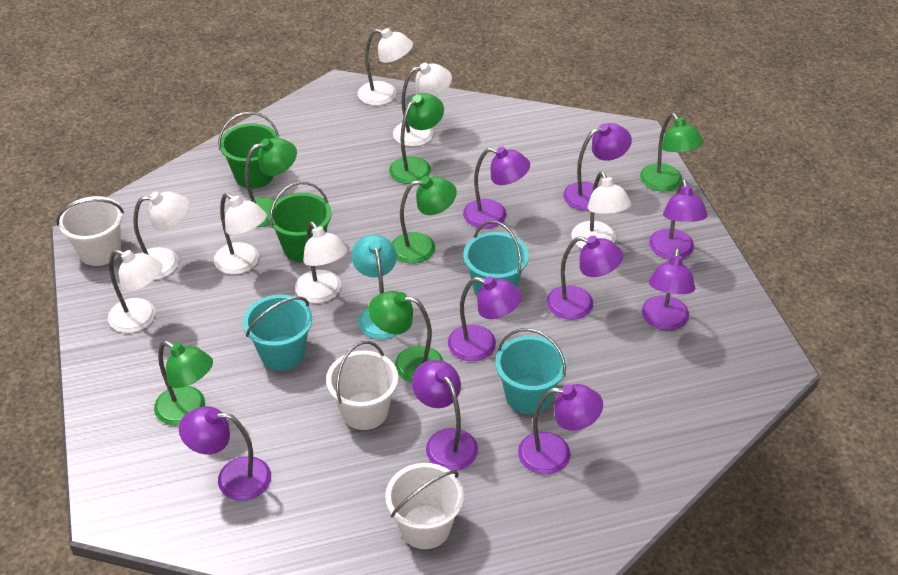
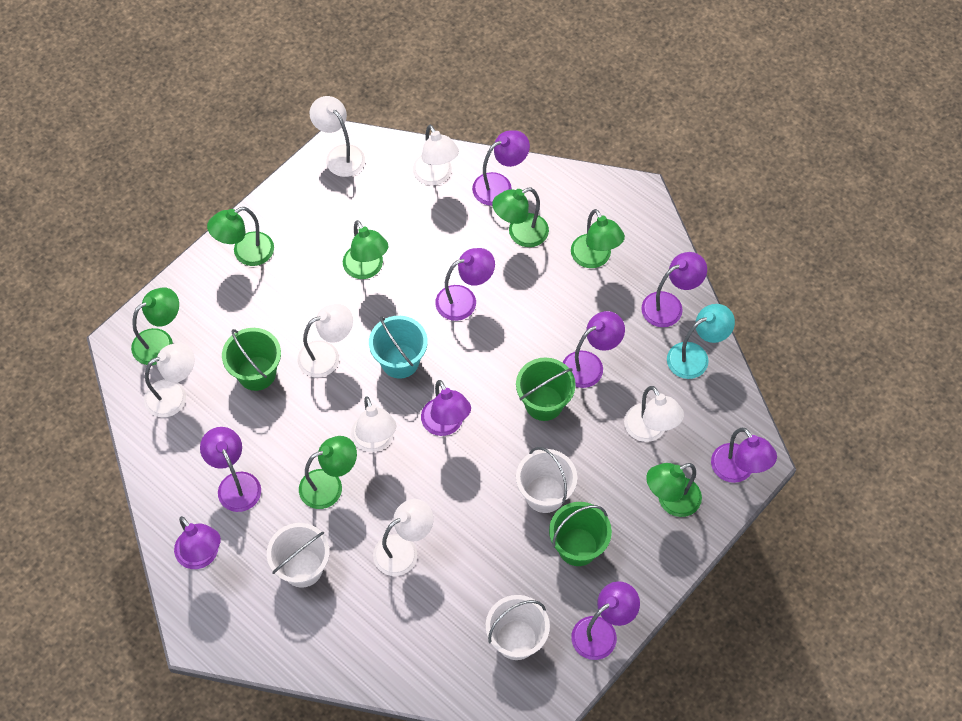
green bucket: [218,112,279,189] [268,182,332,262] = 2 -> [222,328,281,391] [516,358,576,421] [549,502,612,566] = 3
green lamp: [154,341,213,426] [245,138,297,227] [368,291,443,382] [389,93,444,184] [392,176,457,264] [640,113,704,192] = 6 -> [131,287,179,365] [207,207,274,266] [299,436,357,509] [343,220,389,279] [492,188,549,247] [571,209,625,268] [646,463,702,517] = 7
turquoise bucket: [243,294,312,371] [463,221,529,296] [495,328,567,414] = 3 -> [369,316,428,379] = 1

